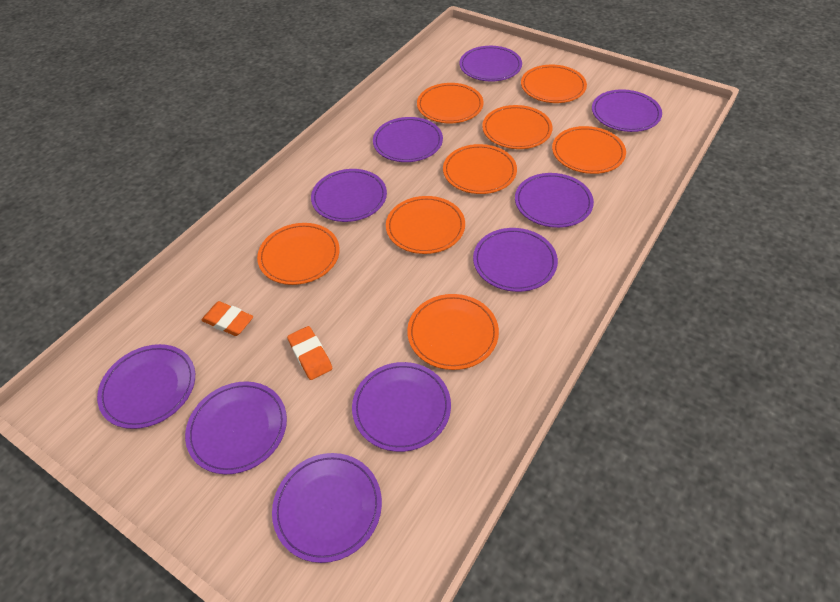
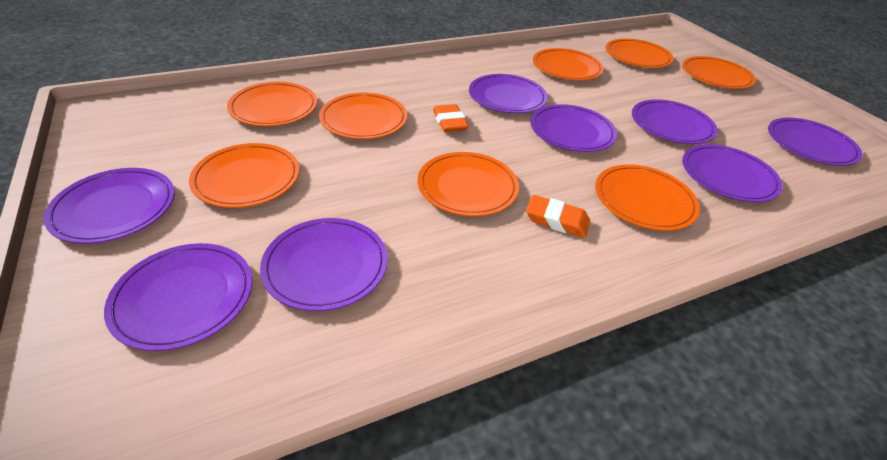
purple plate: [97,344,195,429] [185,381,287,474] [272,453,382,563] [311,169,387,222] [352,362,451,452] [373,117,443,162] [459,46,522,81] [473,228,558,292] [515,173,594,228] [592,89,662,132] = 10 -> [43,168,175,244] [104,243,252,351] [260,218,388,311] [469,74,548,113] [530,104,617,152] [632,99,717,144] [682,144,783,202] [768,118,863,166] = 8

